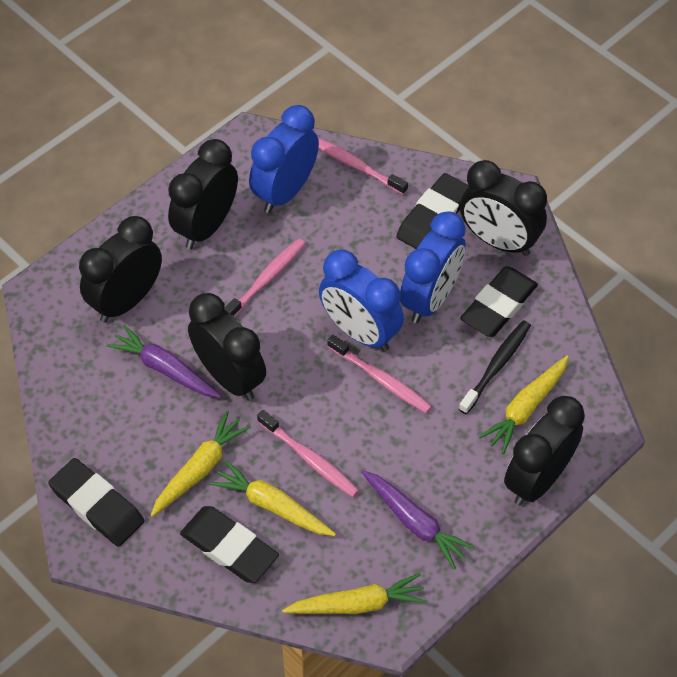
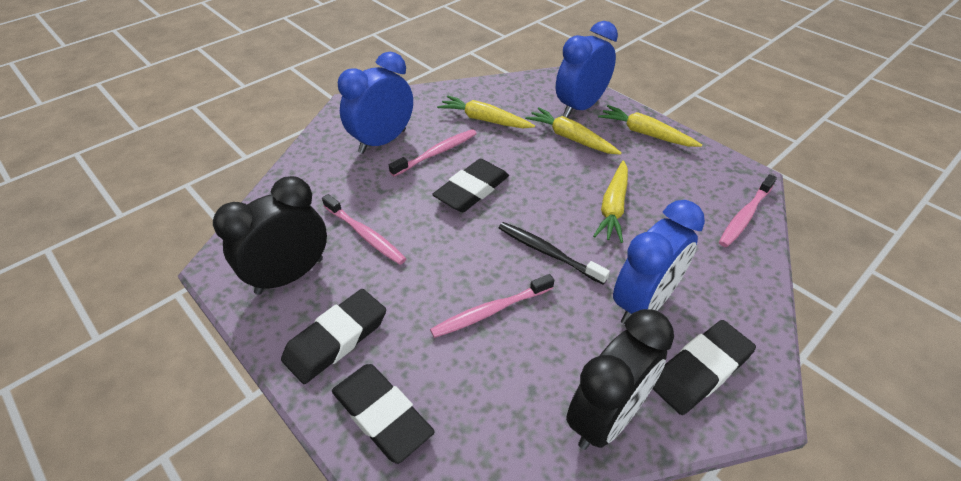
black clock: [79,216,162,323] [168,139,238,249] [188,293,266,401] [460,160,547,256] [504,396,585,506] = 5 -> [213,176,327,295] [566,309,674,450] = 2
purple carrot: [107,325,221,398] [361,470,475,569] = 2 -> none = 0

